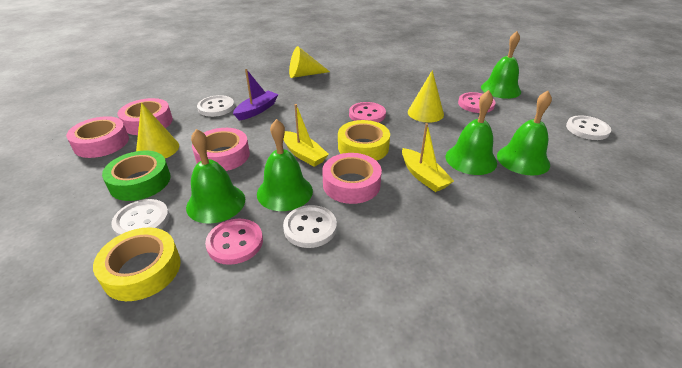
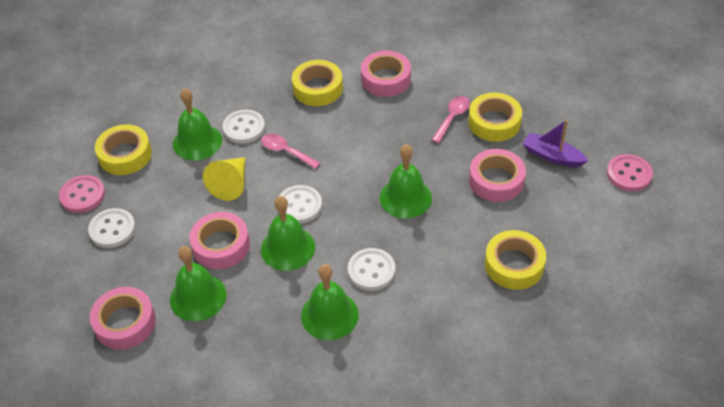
green tape: [102,151,171,201] = 1 -> none = 0
pink button: [205,219,263,265] [349,102,386,123] [458,92,496,113] = 3 -> [59,175,105,213] [607,154,653,191] = 2
pink spoon: none = 0 -> [261,134,320,169] [431,96,470,143] = 2
yellow boat: [283,104,329,167] [402,123,454,192] = 2 -> none = 0
yellow cone: [136,103,179,158] [289,46,330,78] [408,70,444,123] = 3 -> [203,157,245,201] = 1
yellow tape: [93,227,181,301] [338,120,390,161] = 2 -> [95,124,152,175] [292,60,343,106] [468,92,522,142] [485,230,546,290] = 4

